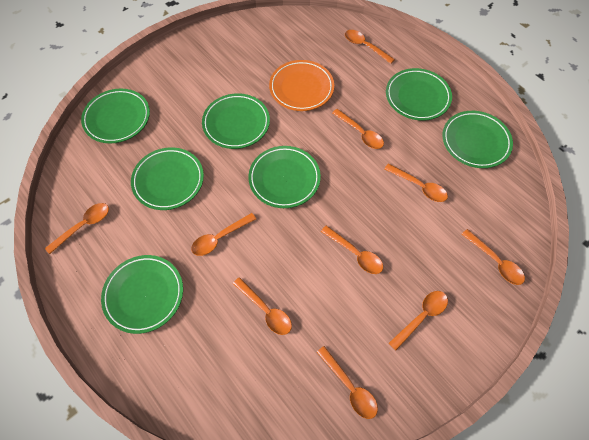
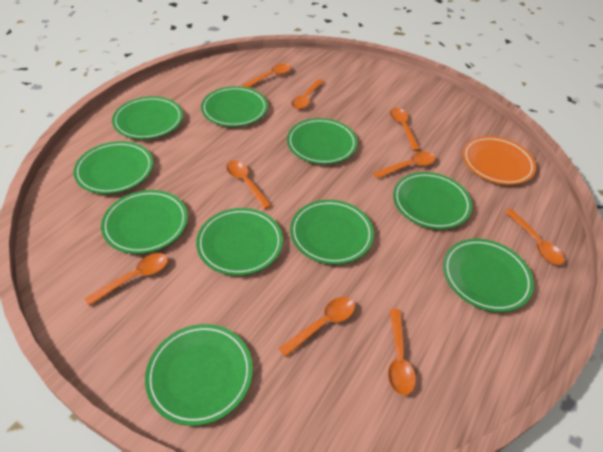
green plate: [81,89,150,144] [101,255,183,334] [131,147,204,210] [202,93,270,149] [248,146,321,208] [386,68,452,121] [443,111,513,168] = 7 -> [73,141,153,194] [101,190,188,254] [112,96,183,139] [145,324,253,426] [196,208,283,276] [201,86,268,127] [287,118,357,164] [290,200,374,265] [393,172,472,229] [443,239,534,312] = 10
orange spoon: [45,203,109,254] [191,213,256,256] [233,277,292,335] [317,346,378,419] [321,226,383,274] [332,109,384,149] [345,30,395,64] [384,163,448,202] [389,291,448,350] [462,229,525,285] = 10 -> [84,253,168,306] [226,160,272,209] [242,64,291,88] [279,297,355,357] [291,79,324,109] [373,152,436,178] [388,309,416,395] [390,108,420,151] [505,209,564,265] = 9

